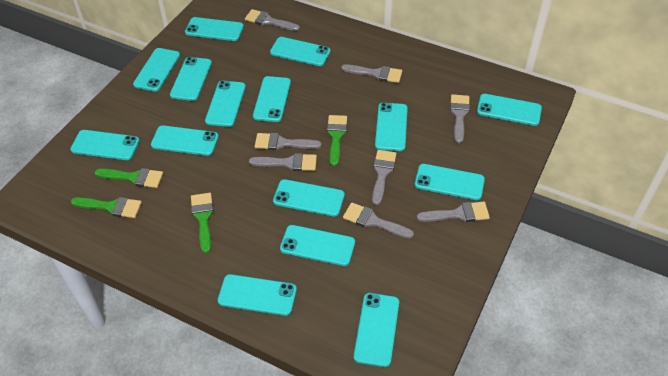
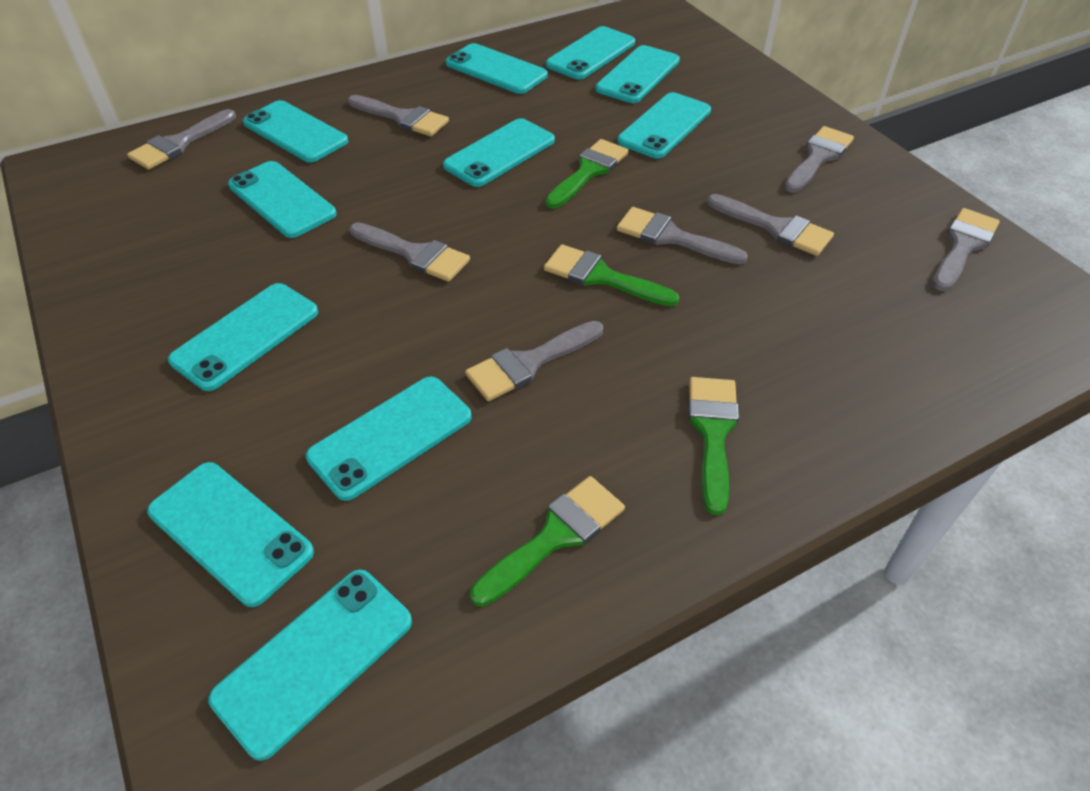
turquoise phone: [70,130,140,160] [133,48,180,91] [151,125,219,156] [170,57,212,101] [185,17,244,41] [205,81,246,127] [218,274,297,316] [253,76,291,122] [270,37,331,66] [273,179,345,216] [280,225,355,266] [354,293,399,367] [375,103,408,151] [415,164,485,200] [477,94,542,126] = 15 -> [147,462,314,607] [168,283,318,391] [208,570,412,761] [228,161,337,238] [243,100,348,162] [306,376,472,501] [443,118,555,187] [446,43,548,94] [546,26,635,79] [596,45,680,103] [617,92,711,158] = 11

